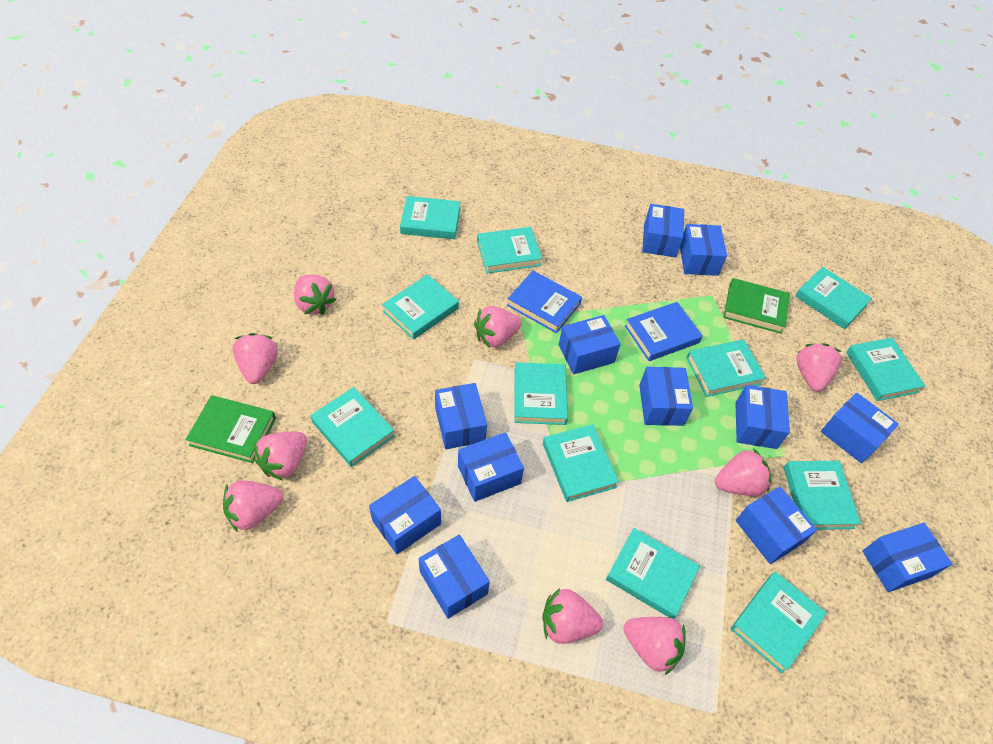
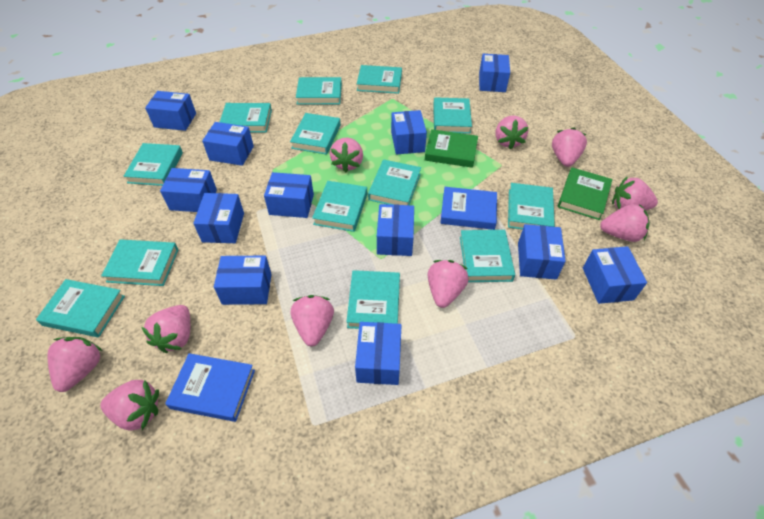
pink strawberry: [223,480,283,532] [232,333,278,384] [254,432,307,481] [294,275,336,315] [474,306,522,348] [542,588,603,644] [623,617,686,675] [715,449,772,496] [796,343,842,392] = 9 -> [48,337,103,392] [100,380,159,431] [141,305,190,353] [291,295,334,346] [330,138,363,173] [428,260,469,308] [496,115,529,149] [552,127,587,167] [600,204,649,242] [612,177,658,210] = 10
turquoise book: [310,387,395,467] [382,274,459,340] [400,196,460,239] [477,227,542,273] [514,362,568,425] [543,424,619,502] [606,528,700,619] [686,340,766,397] [731,572,827,673] [784,461,861,530] [795,267,872,329] [846,337,925,401] = 12 -> [36,279,125,337] [101,240,179,286] [123,143,183,186] [220,103,272,133] [290,113,341,155] [296,77,342,105] [312,181,367,232] [346,270,400,329] [357,65,402,94] [368,159,421,205] [433,97,472,134] [460,230,515,282] [508,183,555,229] = 13

